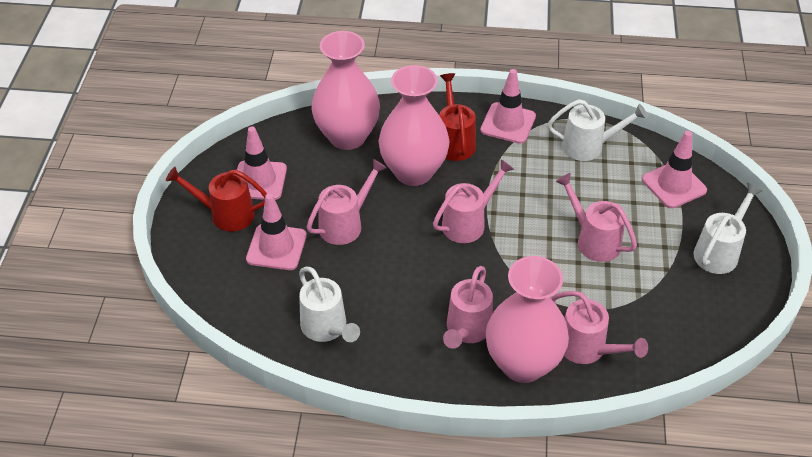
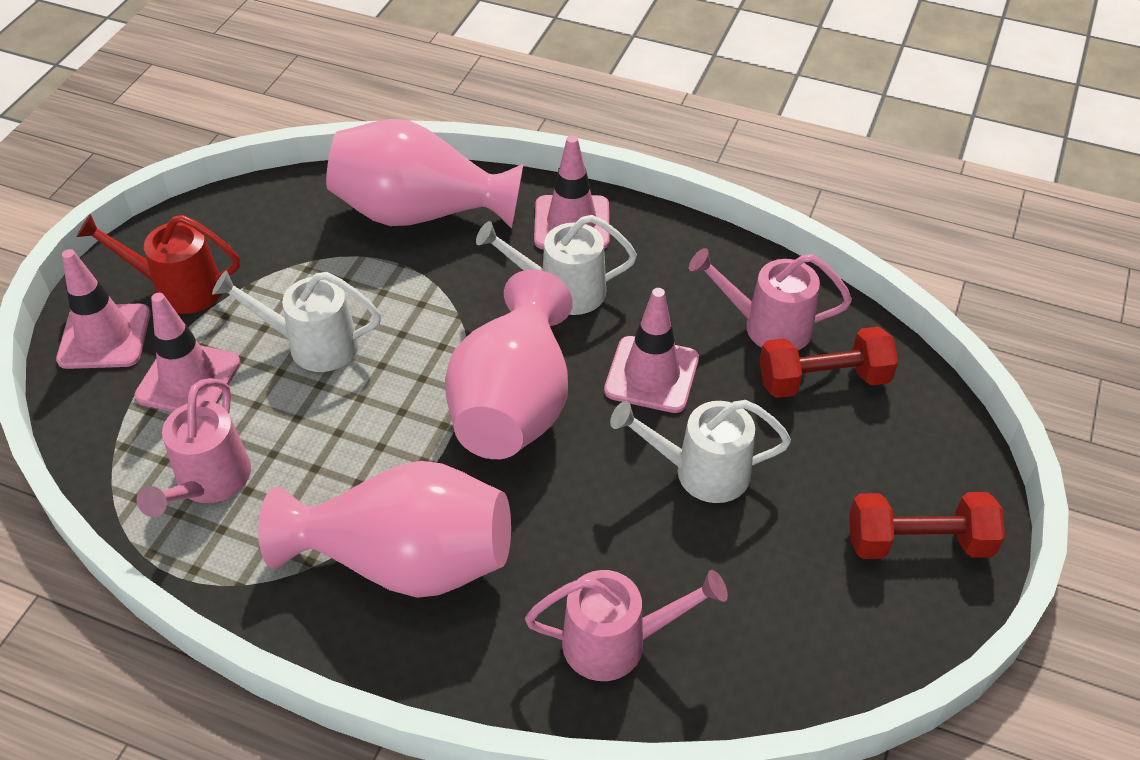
pink watering can: [307,159,387,245] [433,159,514,243] [443,266,493,349] [551,291,648,364] [555,173,637,262] = 5 -> [136,378,251,517] [525,570,728,681] [689,248,852,350] = 3
red dumbbell: none = 0 -> [759,326,898,398] [849,492,1005,559] = 2
red watering can: [166,167,267,231] [439,73,476,161] = 2 -> [77,214,240,314] = 1

